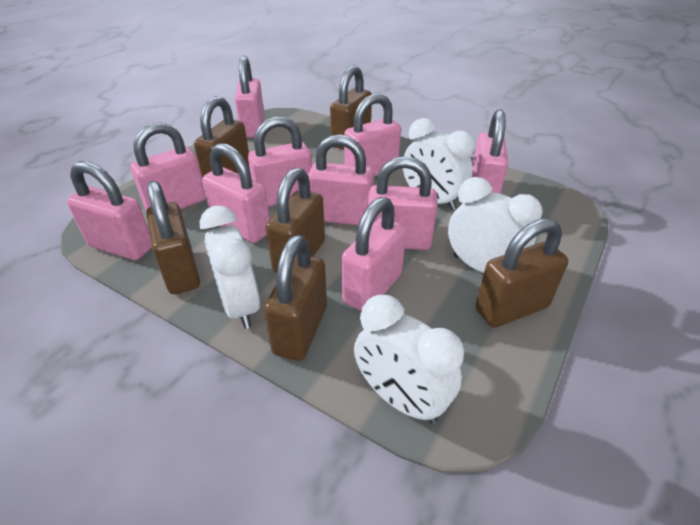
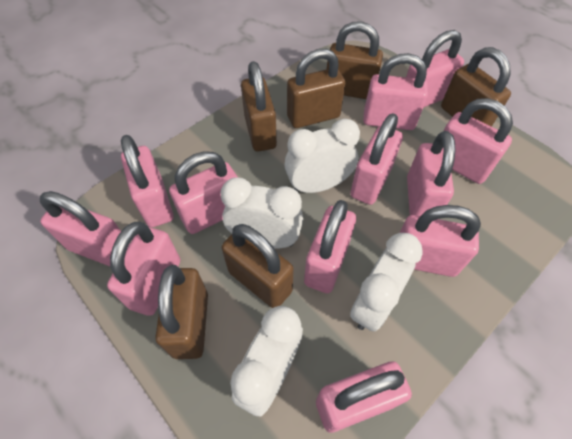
pink padlock: [67,161,152,260] [130,122,206,211] [202,143,270,243] [235,56,264,138] [248,116,312,207] [308,134,374,226] [341,197,406,311] [344,94,401,176] [368,156,438,250] [472,109,508,194] = 10 -> [40,191,130,266] [107,222,180,316] [121,135,174,227] [169,151,237,234] [304,200,356,293] [316,361,412,433] [350,113,403,205] [363,53,428,130] [400,205,481,277] [406,30,464,108] [407,131,456,216] [444,98,513,184] = 12

